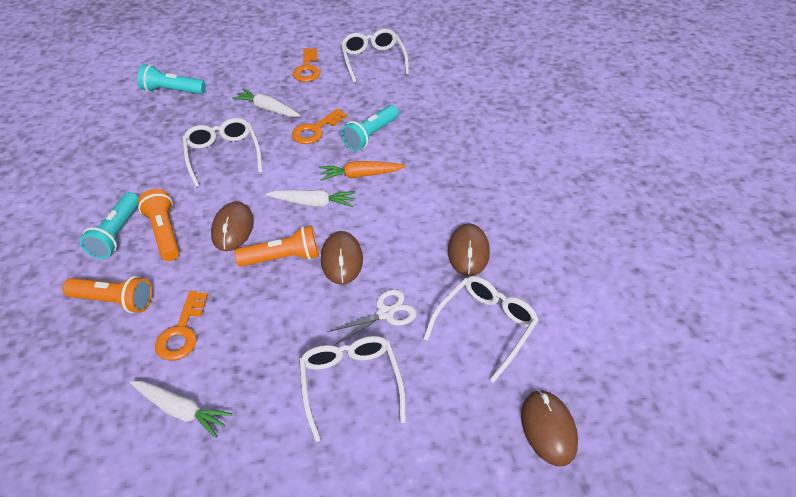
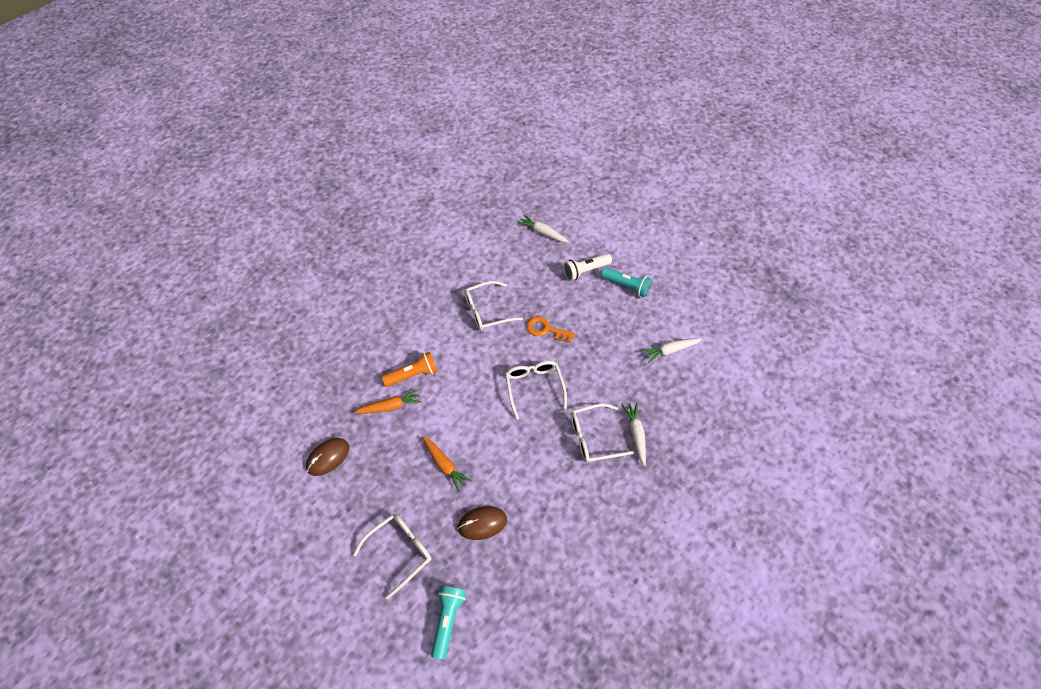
brown mouse: [211,201,254,251] [321,231,363,285] [448,223,490,276] [521,390,578,466] = 4 -> [306,438,349,476] [458,506,507,540] = 2
orange carrot: [319,161,406,181] = 1 -> [354,389,422,413] [422,436,471,492] = 2
orange flashlight: [63,276,152,313] [138,189,179,261] [234,226,319,267] = 3 -> [382,352,438,387] = 1
orange key: [155,291,208,361] [292,108,347,144] [293,48,320,82] = 3 -> [526,316,575,343] = 1
turquoise flashlight: [80,192,139,259] [138,64,206,94] [341,105,399,151] = 3 -> [431,586,466,660] [601,267,652,298] = 2
white flashlight: none = 0 -> [563,254,612,281] = 1
white scissors: [327,289,416,345] = 1 -> none = 0

